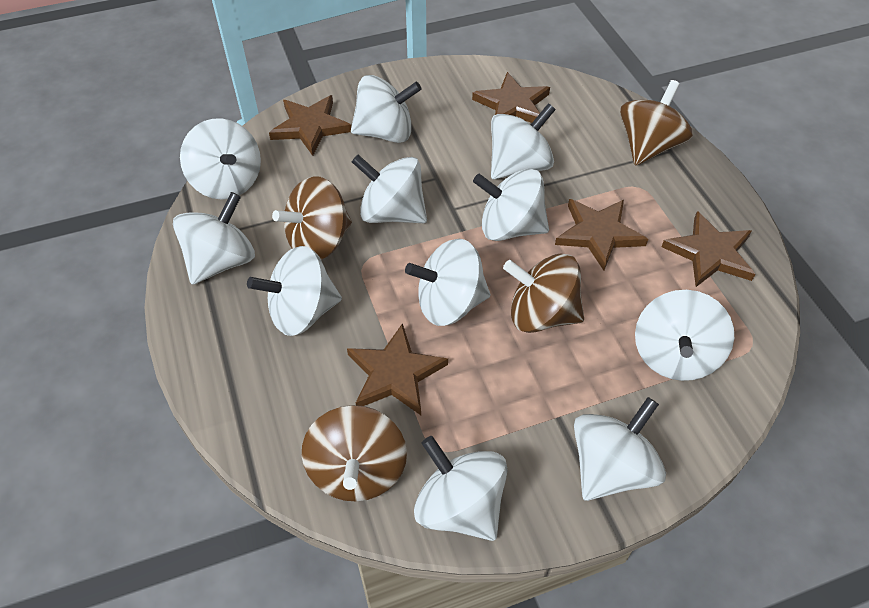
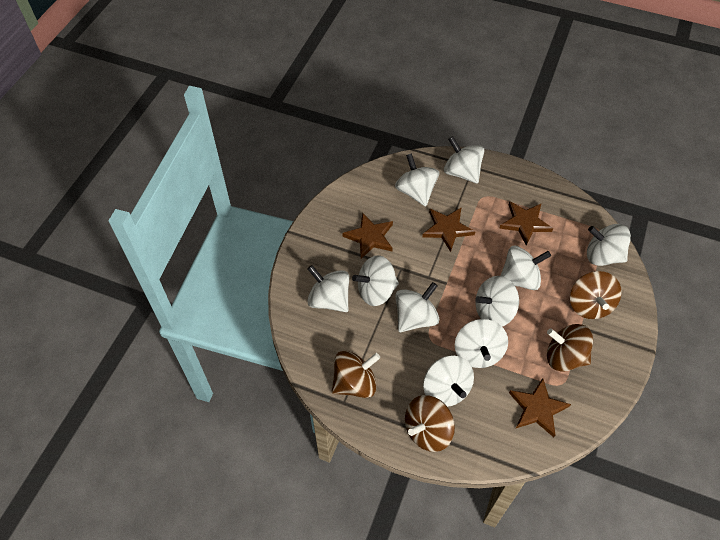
brown star: [269,95,351,156] [347,323,448,415] [472,72,550,123] [555,199,648,271] [661,211,755,287] = 5 -> [342,212,393,259] [422,207,475,252] [499,201,553,246] [509,378,571,437] = 4
white spinning top: [173,192,255,285] [180,118,261,200] [247,246,342,336] [351,75,422,143] [352,155,427,223] [405,239,490,326] [414,436,508,541] [473,168,549,241] [491,103,556,179] [574,397,666,501] [635,290,734,381] = 11 -> [307,265,349,312] [352,255,399,306] [395,153,439,206] [395,282,439,332] [423,355,474,407] [444,136,484,184] [455,319,508,368] [475,276,519,326] [500,246,551,290] [587,224,631,266] = 10

